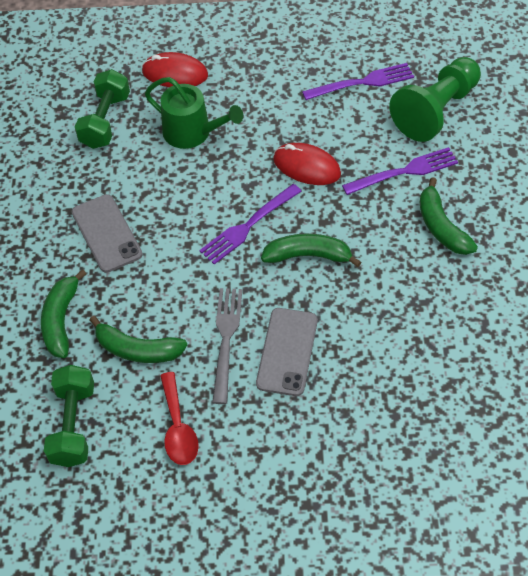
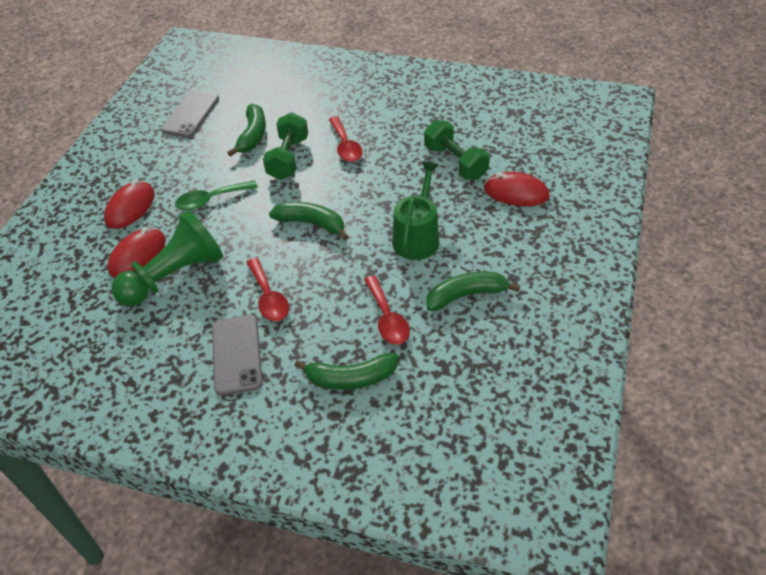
green spoon: none = 0 -> [175,180,258,210] = 1
grey fork: [212,288,242,404] = 1 -> none = 0
purple fork: [199,184,302,264] [302,63,414,100] [342,147,458,195] = 3 -> none = 0
red mouse: [142,52,208,87] [273,143,341,185] = 2 -> [104,180,155,229] [107,227,166,277] [484,172,550,206] = 3
red spoon: [160,372,199,465] = 1 -> [246,258,289,321] [329,116,363,162] [364,275,410,345] = 3

